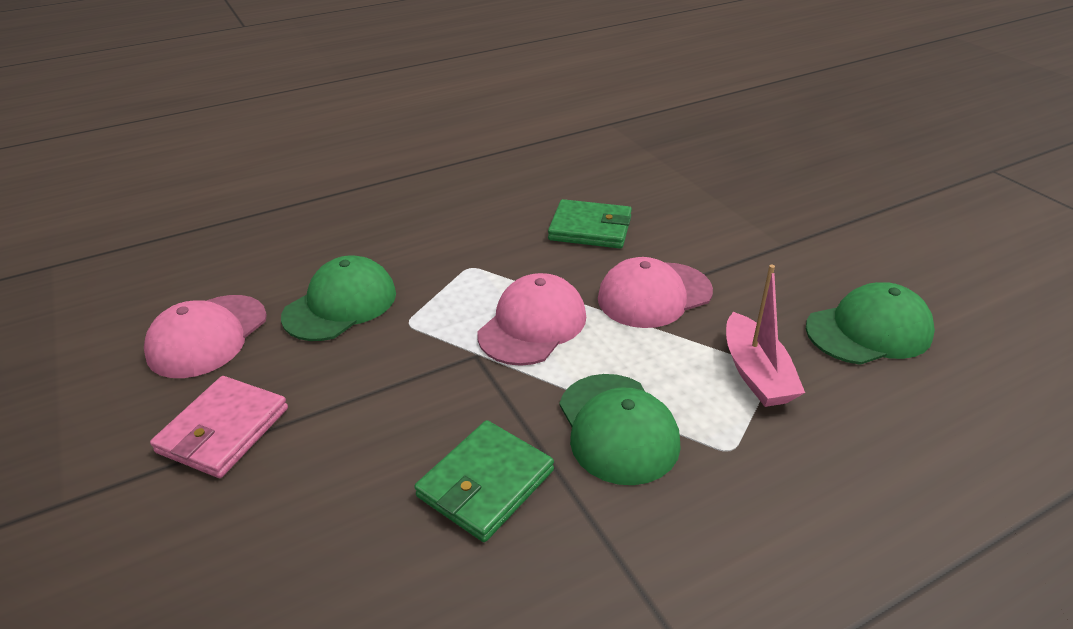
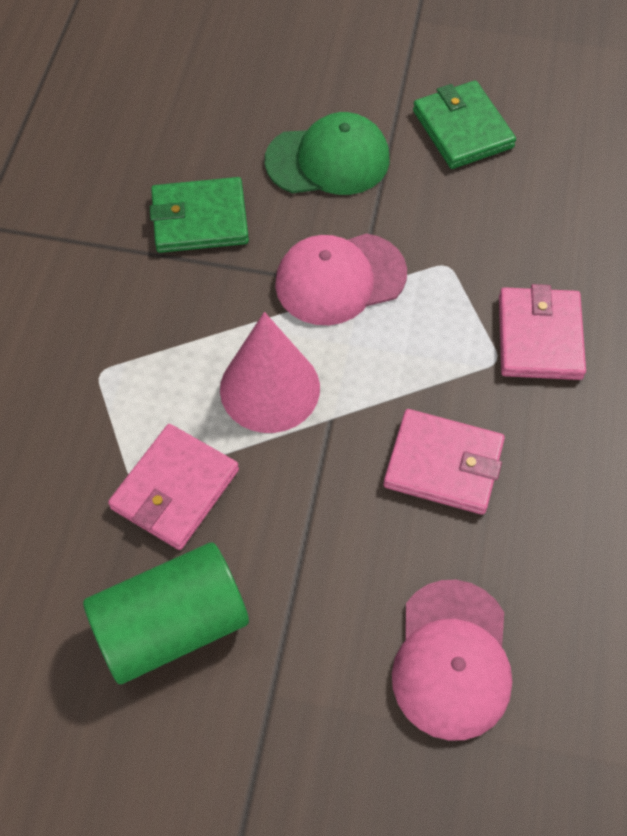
green cap: [281,256,396,341] [559,374,681,485] [806,282,935,365] = 3 -> [265,112,390,195] = 1
green cylinder: none = 0 -> [83,543,249,684] = 1
pink boat: [726,265,805,407] = 1 -> none = 0
pink cap: [144,295,267,378] [477,273,586,366] [598,257,713,328] = 3 -> [275,233,407,325] [392,580,512,741] = 2
pink cone: none = 0 -> [220,312,320,433] = 1
pink wallet: [150,376,288,478] = 1 -> [108,424,239,550] [383,409,505,515] [499,284,586,380] = 3

